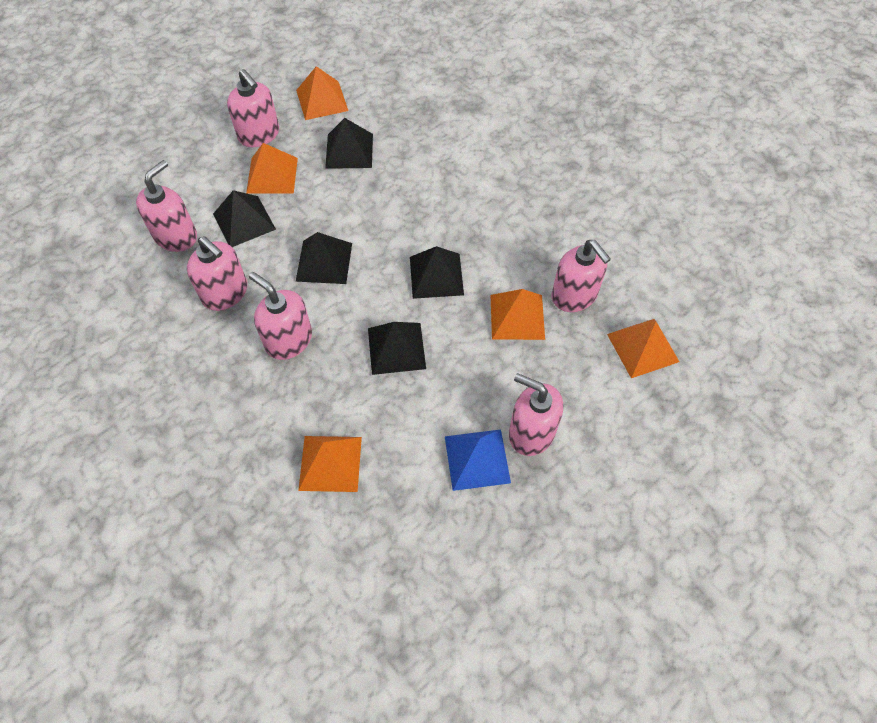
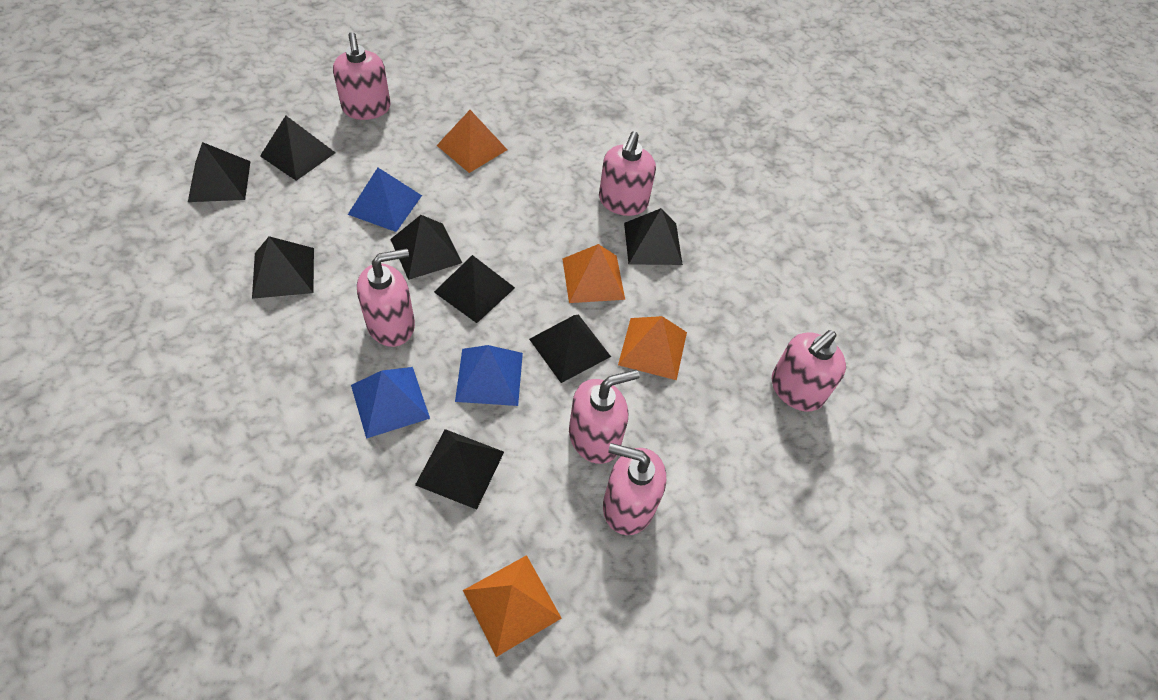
black pyramid: [213,190,276,247] [296,232,352,284] [325,118,373,169] [368,322,426,375] [410,246,464,299] = 5 -> [188,142,251,202] [252,236,314,299] [260,116,336,181] [390,215,462,280] [415,429,504,510] [434,255,515,323] [529,314,611,383] [624,208,683,265] = 8
blue pyramid: [445,429,511,491] = 1 -> [348,168,422,232] [351,367,430,439] [455,345,523,406] = 3
orange pyramid: [246,143,298,194] [296,66,349,120] [298,436,362,492] [490,289,545,340] [607,319,680,378] = 5 -> [436,110,508,173] [463,555,562,657] [563,244,625,303] [618,316,687,380] = 4

